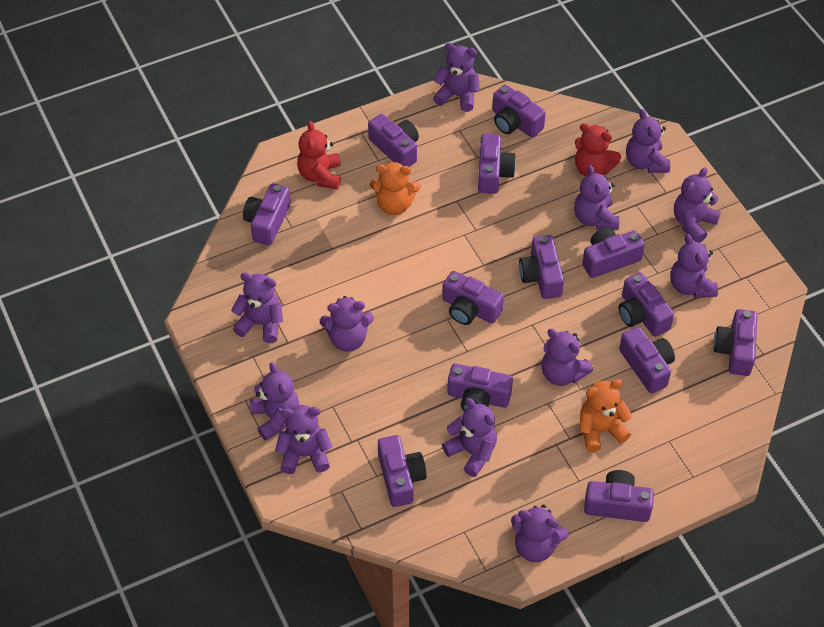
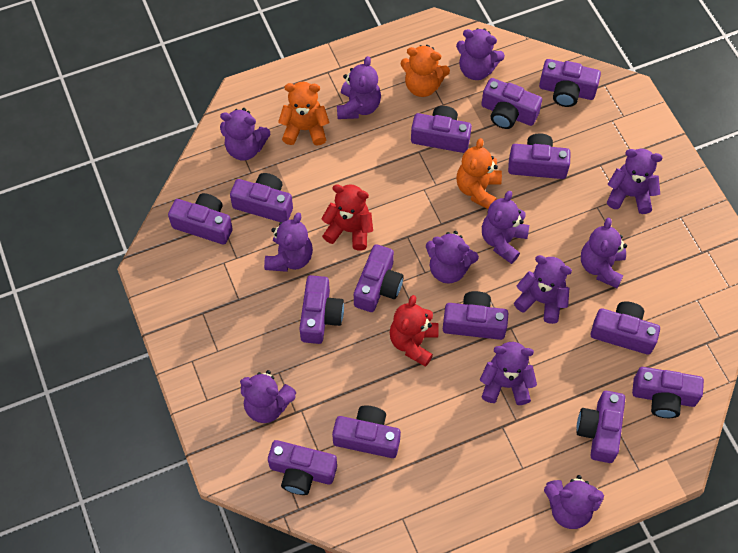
orange teddy bear: [370,162,421,215] [579,379,632,452] = 2 -> [278,82,330,145] [401,45,450,97] [456,138,502,209] = 3
purple camera: [243,183,291,246] [368,114,419,167] [378,435,427,507] [442,271,504,325] [447,364,513,411] [478,134,516,194] [492,85,546,138] [519,235,564,299] [582,227,645,278] [584,470,654,522] [618,272,674,337] [619,327,675,393] [713,309,757,376] = 13 -> [168,193,233,245] [230,173,293,223] [268,440,337,495] [299,275,344,344] [332,405,401,458] [354,244,404,312] [411,106,472,153] [443,291,508,340] [481,78,542,129] [508,133,571,179] [539,59,601,107] [576,391,625,463] [591,301,660,355] [632,367,704,418] = 14

